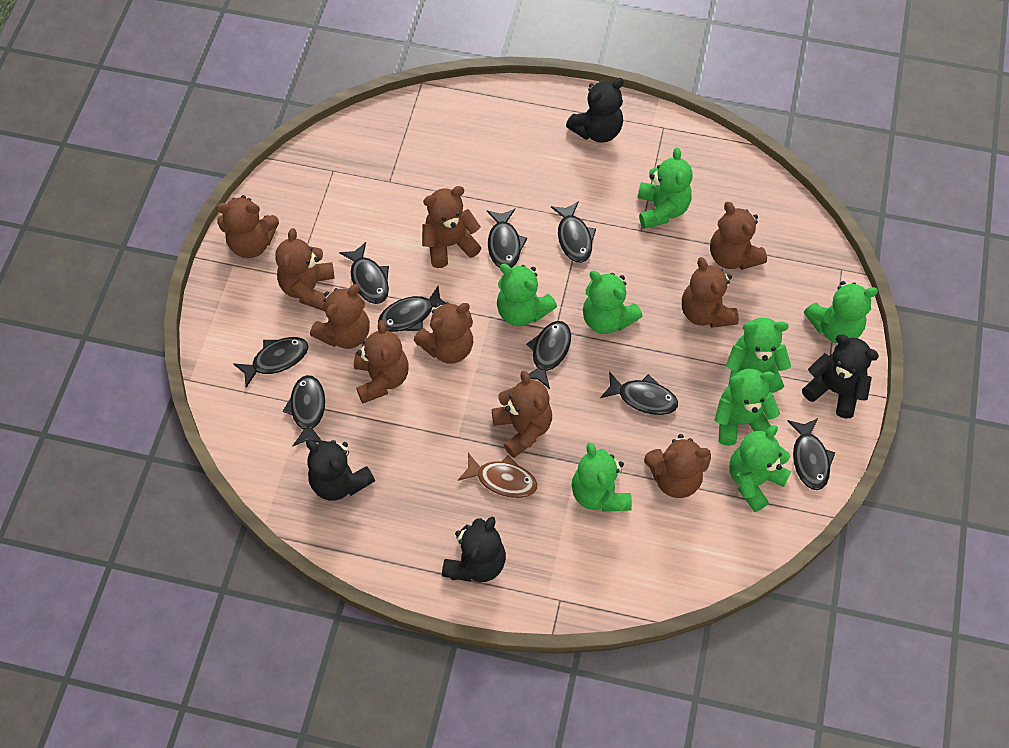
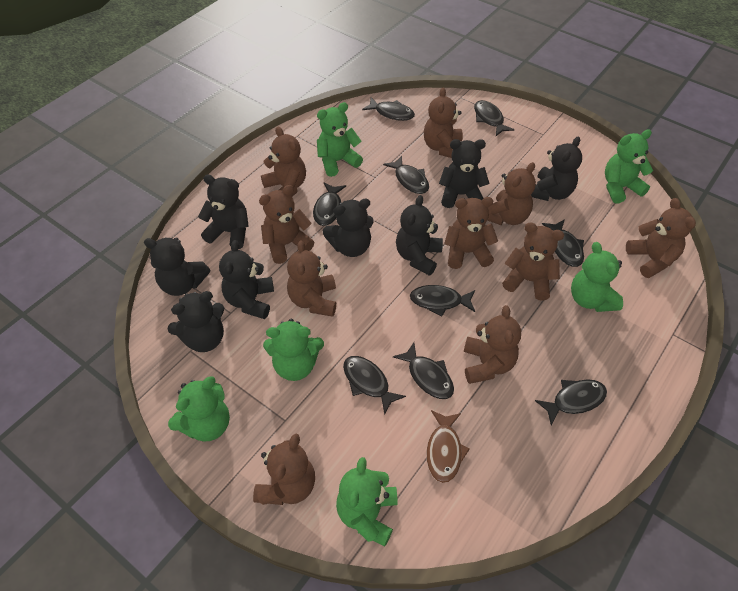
black teddy bear: [306,440,375,501] [442,517,506,582] [566,78,624,143] [802,334,879,418] = 4 -> [144,237,210,296] [168,291,224,352] [198,175,249,249] [219,240,274,319] [323,198,374,257] [396,195,443,276] [439,139,490,208] [531,137,582,201] = 8
green teddy bear: [497,264,557,326] [572,442,632,512] [583,271,642,334] [638,148,693,229] [714,369,780,446] [726,317,791,393] [729,425,791,512] [804,281,878,344] = 8 -> [168,376,230,441] [263,319,324,381] [317,102,363,177] [336,457,398,547] [571,242,623,312] [605,129,653,204] = 6

